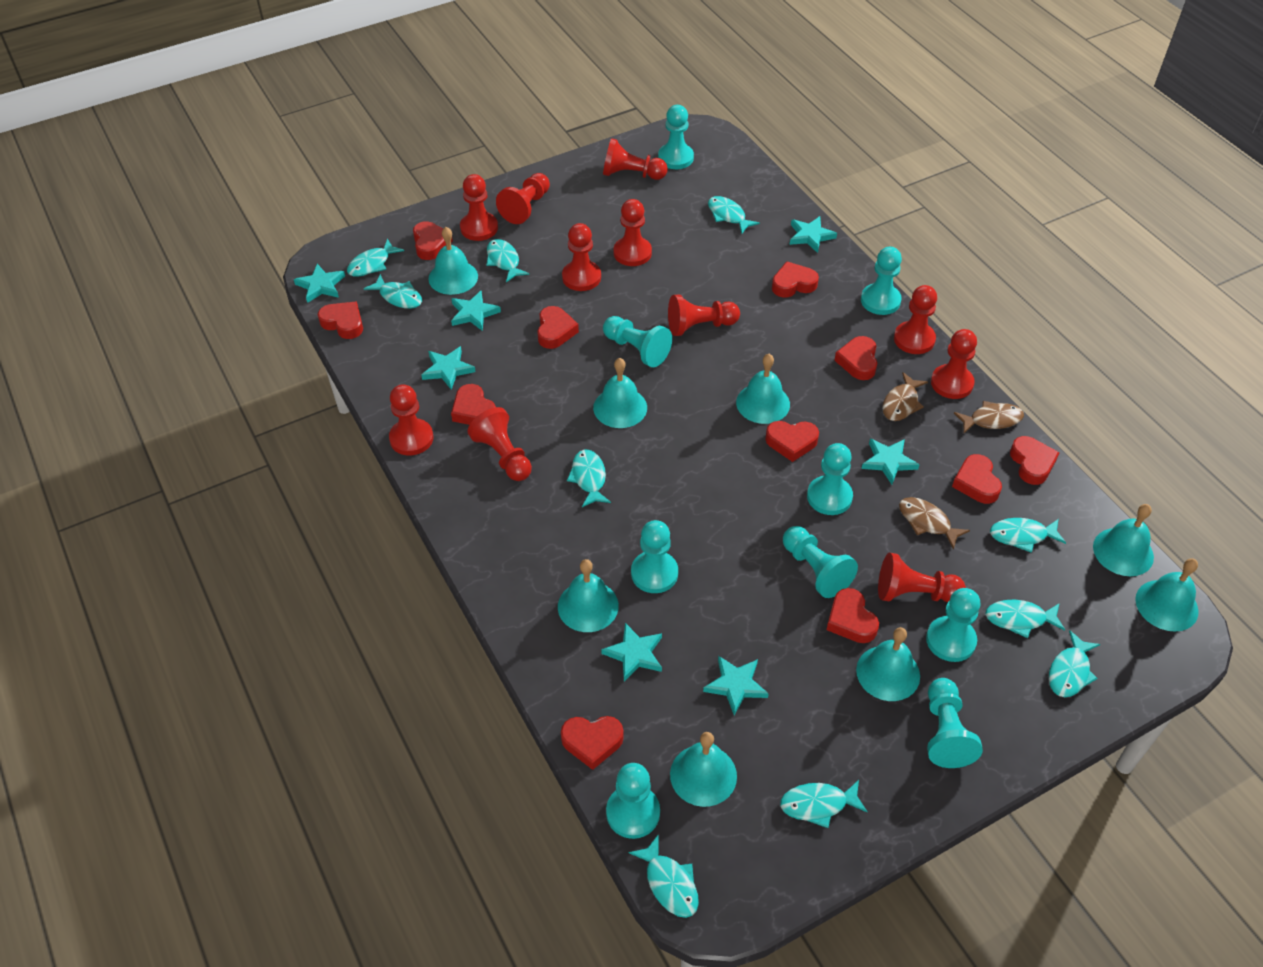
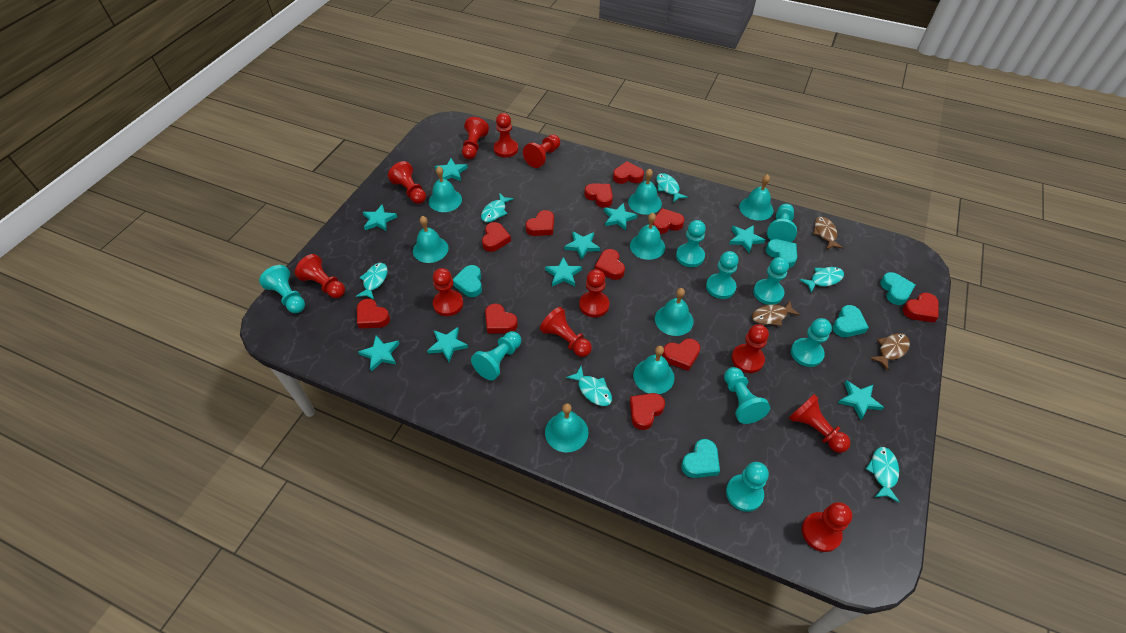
turquoise fish: [347,239,404,277] [364,274,422,309] [486,239,529,282] [567,449,611,507] [629,834,699,918] [708,196,760,234] [780,780,868,828] [985,600,1065,638] [990,518,1066,553] [1049,630,1100,697] = 10 -> [356,263,388,300] [481,193,514,222] [566,366,612,406] [656,173,688,203] [799,267,844,293] [866,447,900,503] = 6
turquoise heart: none = 0 -> [453,265,482,297] [681,439,720,478] [766,239,797,268] [832,305,869,337] [880,272,915,305] = 5
turquoise star: [294,264,345,303] [421,346,476,389] [451,291,501,331] [601,623,662,682] [703,656,769,715] [790,216,837,253] [861,439,919,485] = 7 -> [358,335,400,372] [363,204,397,231] [427,327,468,362] [435,158,468,181] [545,257,582,287] [564,231,600,260] [604,203,637,231] [729,225,765,253] [838,380,884,420] = 9

